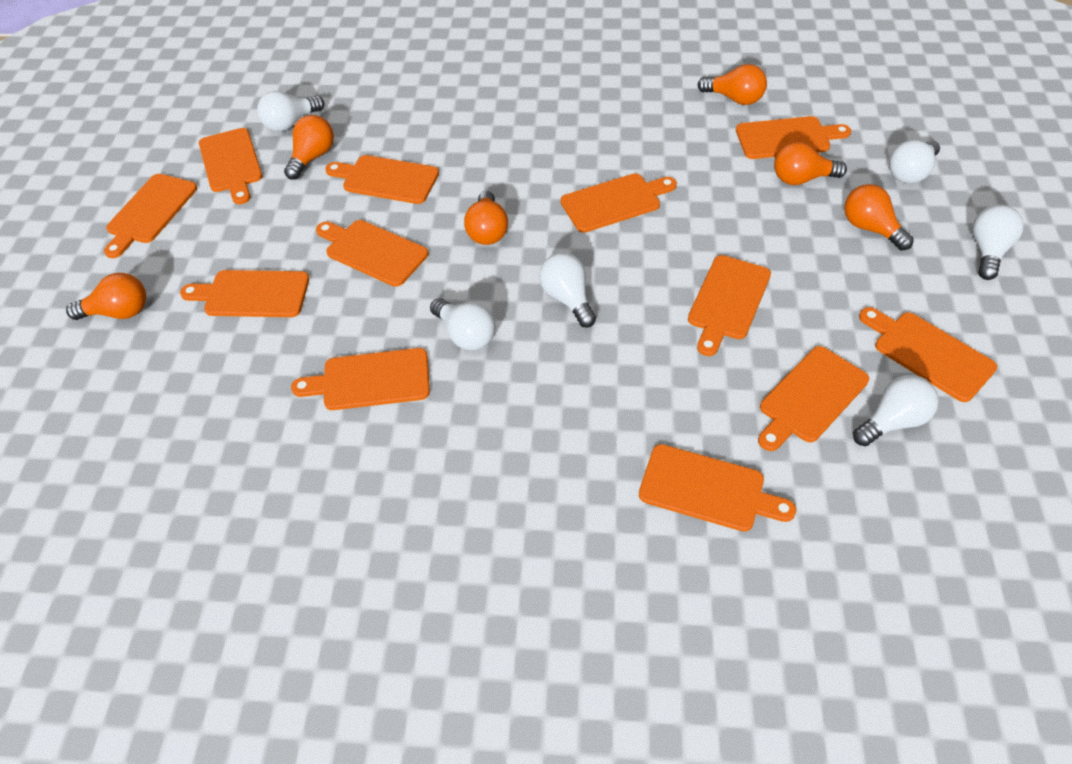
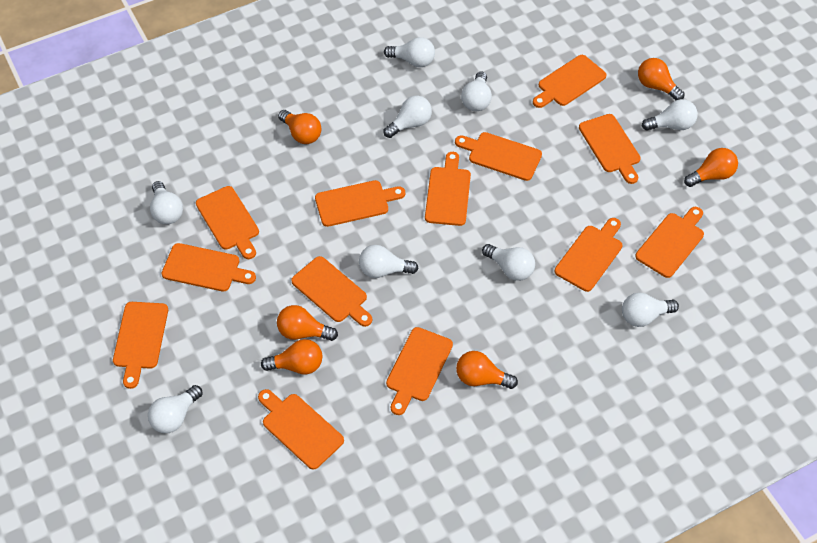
orange cutting board: [104,174,197,258] [180,270,309,317] [199,128,263,204] [291,348,430,410] [316,220,428,287] [325,155,439,204] [561,174,677,232] [639,444,796,532] [688,255,771,356] [736,116,851,159] [758,346,869,451] [859,307,997,402] = 12 -> [113,302,168,389] [161,243,256,292] [196,186,259,259] [258,389,344,470] [291,256,372,327] [315,180,405,227] [386,327,453,415] [425,152,471,226] [455,132,542,181] [533,55,607,108] [555,218,622,292] [579,114,641,184] [635,207,704,278] = 13
white light bulb: [257,91,325,132] [430,298,496,350] [539,253,596,328] [853,375,939,446] [889,140,940,184] [972,205,1024,280] = 6 -> [148,385,203,433] [150,181,183,224] [359,245,419,278] [383,96,432,138] [384,37,435,67] [461,71,492,111] [482,244,535,281] [622,293,679,327] [642,99,698,131] = 9

